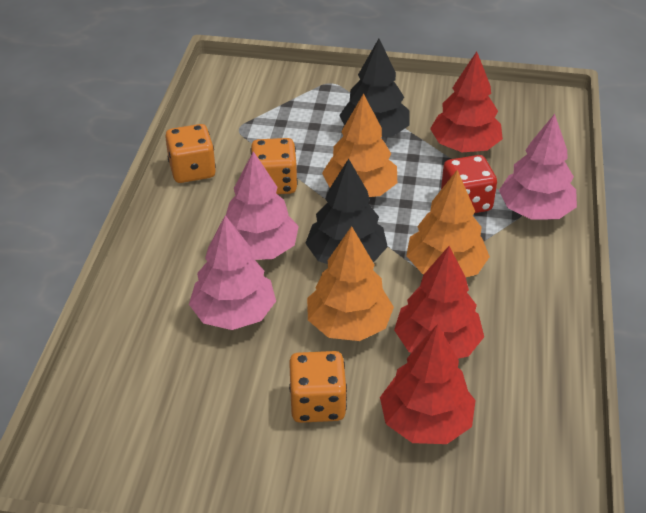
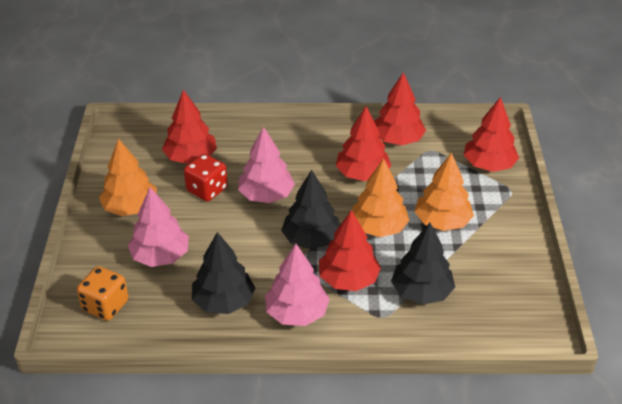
black tree: [306,159,388,264] [339,39,410,137] = 2 -> [192,232,255,314] [281,170,340,249] [391,223,455,305] = 3
orange dice: [165,124,216,183] [251,138,298,194] [289,351,347,423] = 3 -> [77,266,128,321] = 1
red tree: [380,324,476,444] [394,246,484,359] [430,52,503,152] = 3 -> [162,90,217,164] [319,210,381,291] [335,106,391,181] [374,72,426,145] [464,97,519,172] = 5

